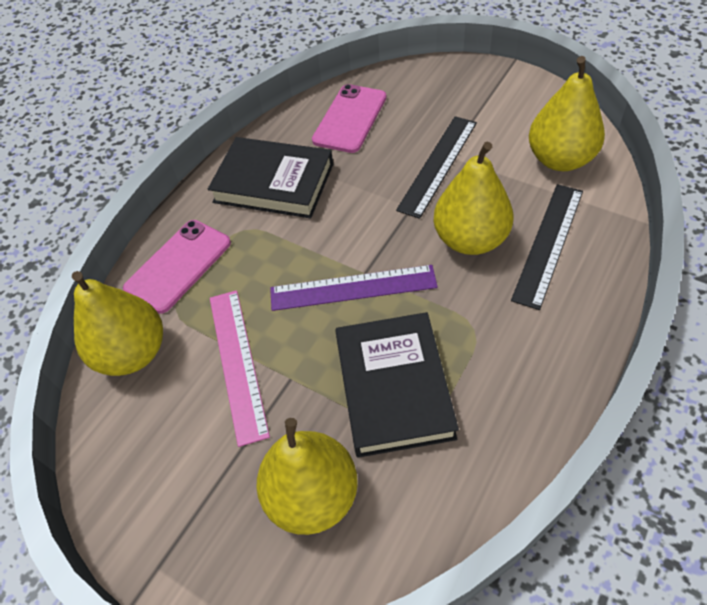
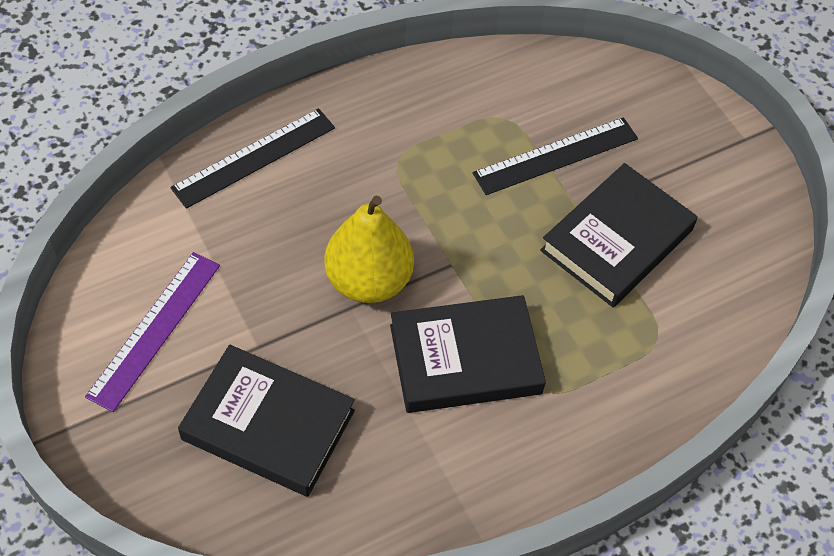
black book: [208,137,333,218] [335,312,459,458] = 2 -> [178,345,355,497] [390,295,546,413] [540,163,698,307] = 3
pink phone: [123,220,231,314] [312,84,386,153] = 2 -> none = 0
pink ruler: [210,290,270,447] = 1 -> none = 0
yellow pear: [72,271,163,376] [256,418,358,535] [434,141,514,255] [529,56,605,171] = 4 -> [324,196,414,303] = 1

